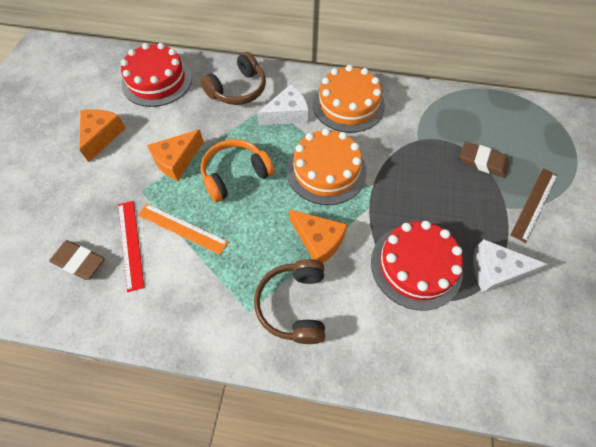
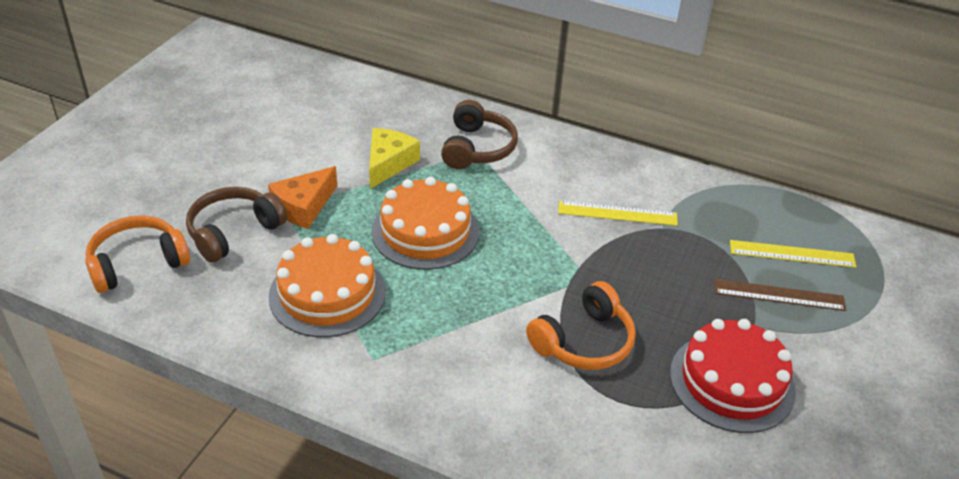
brown eraser: [49,240,105,280] [460,141,509,178] = 2 -> none = 0
orange cheese: [80,109,126,162] [147,129,204,181] [289,209,347,263] = 3 -> [268,166,337,229] = 1
orange headphones: [201,139,274,202] = 1 -> [85,215,190,293] [526,281,636,370] = 2
orange ruler: [138,204,228,255] = 1 -> none = 0
red cake: [121,43,192,107] [371,221,463,311] = 2 -> [670,319,796,433] = 1
red ruler: [118,201,145,292] = 1 -> none = 0
white cheese: [257,84,309,126] [473,239,547,293] = 2 -> none = 0
yellow cheese: none = 0 -> [369,128,420,189] = 1
yellow ruler: none = 0 -> [558,201,678,226] [730,240,857,268] = 2

